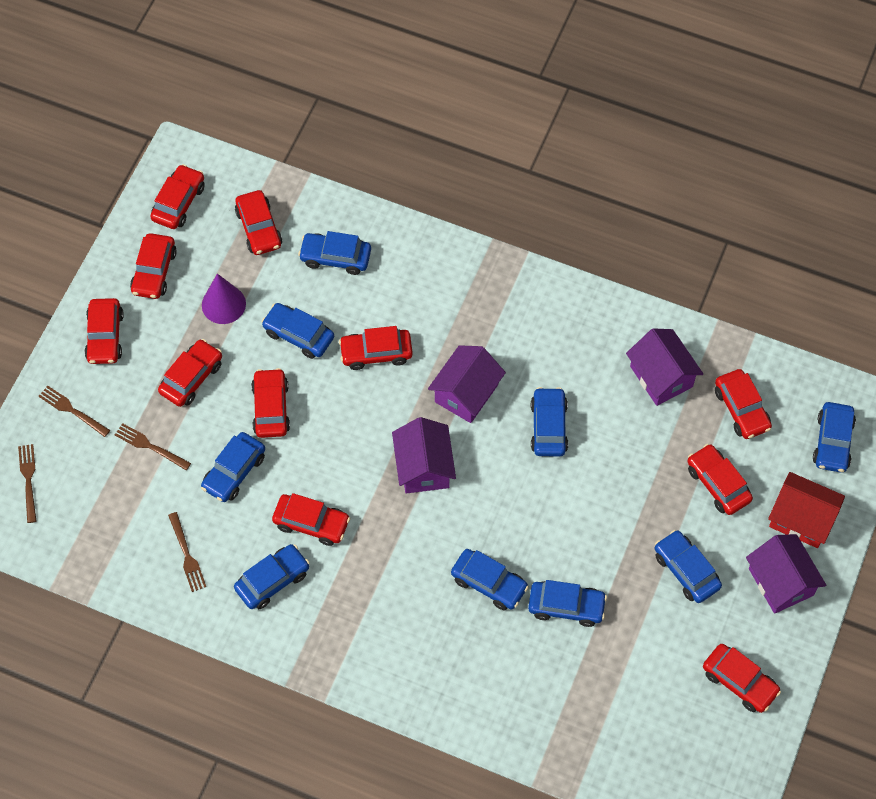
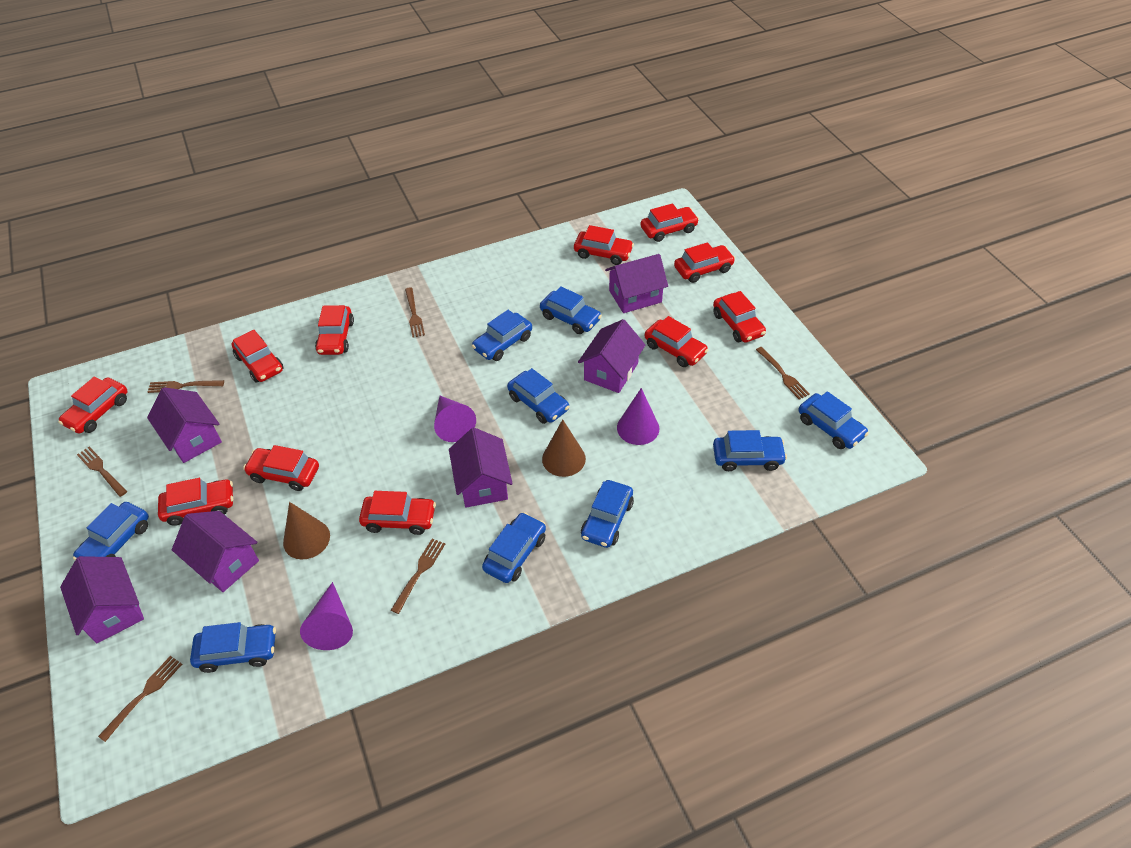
brown cone: none = 0 -> [283,502,330,560] [542,419,586,477] = 2
brown fork: [18,444,37,523] [38,386,110,437] [115,423,191,470] [168,512,206,592] = 4 -> [77,446,127,497] [98,656,182,742] [148,380,224,393] [391,538,445,614] [405,287,425,337] [756,347,810,400] = 6
purple cone: [202,274,246,324] = 1 -> [300,582,353,650] [434,396,476,442] [617,388,659,445] = 3
purple house: [392,417,456,494] [428,345,506,423] [626,328,703,406] [746,534,826,614] = 4 -> [60,556,144,643] [147,387,222,463] [172,511,259,592] [449,428,513,507] [578,319,645,393] [605,254,668,313] = 6
red house: [768,472,845,548] = 1 -> none = 0

